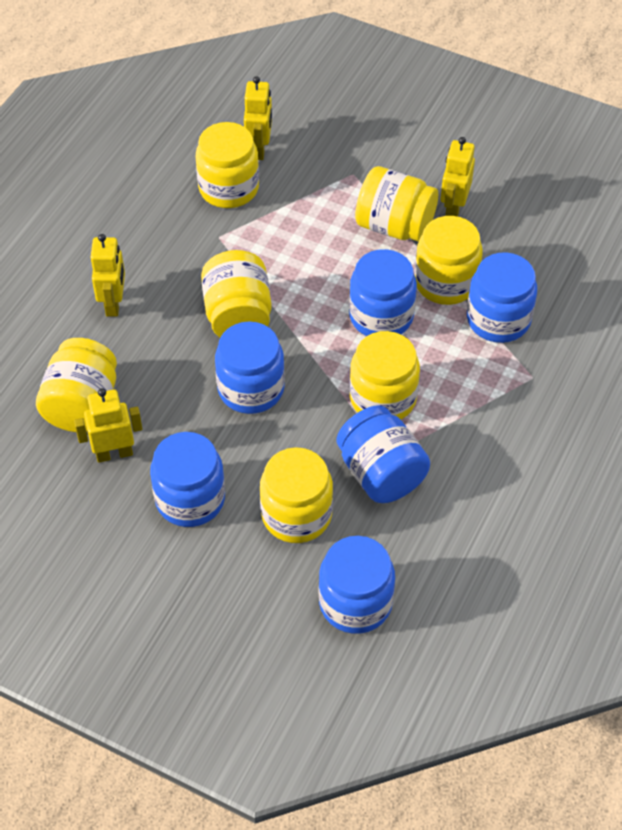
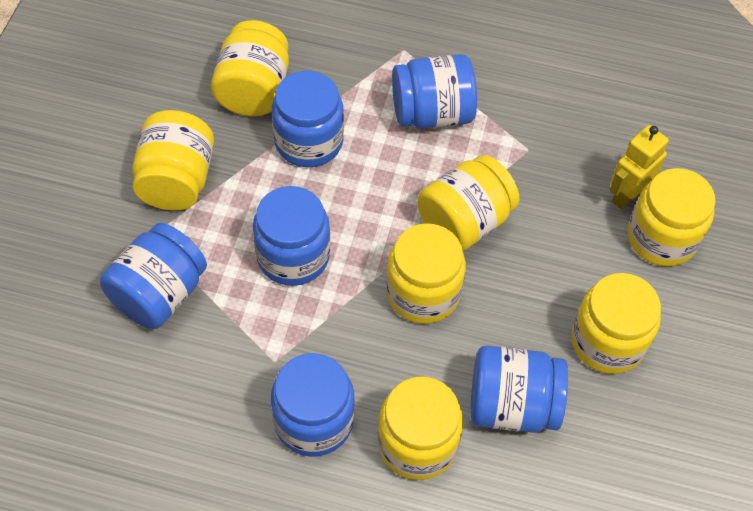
yellow robot: [74,388,142,463] [91,234,125,317] [244,76,272,160] [441,137,475,217] = 4 -> [610,125,669,209] = 1

